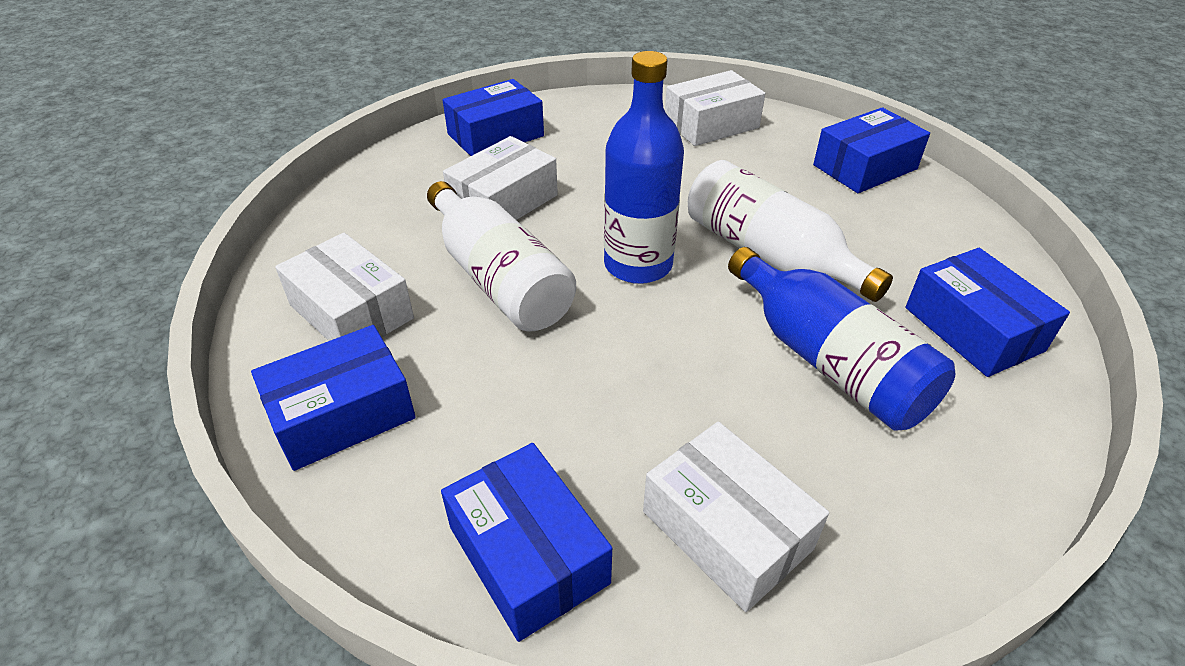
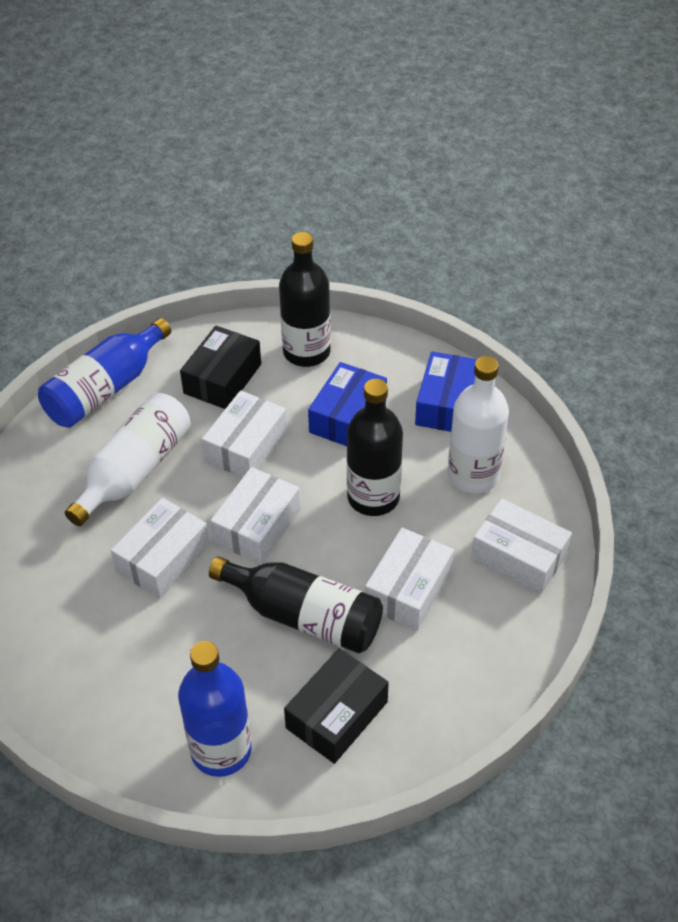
black bottle: none = 0 -> [209,556,383,653] [279,232,331,367] [347,379,403,516] = 3
black box: none = 0 -> [180,326,261,409] [284,648,389,764] = 2
blue box: [251,325,416,471] [441,443,612,642] [443,79,544,156] [813,107,930,193] [905,248,1070,377] = 5 -> [308,362,387,446] [415,351,477,432] = 2
white box: [275,233,414,341] [443,136,558,220] [643,422,829,612] [665,70,765,146] = 4 -> [111,498,210,599] [202,390,287,478] [210,467,300,564] [365,528,454,631] [471,499,572,594] = 5

